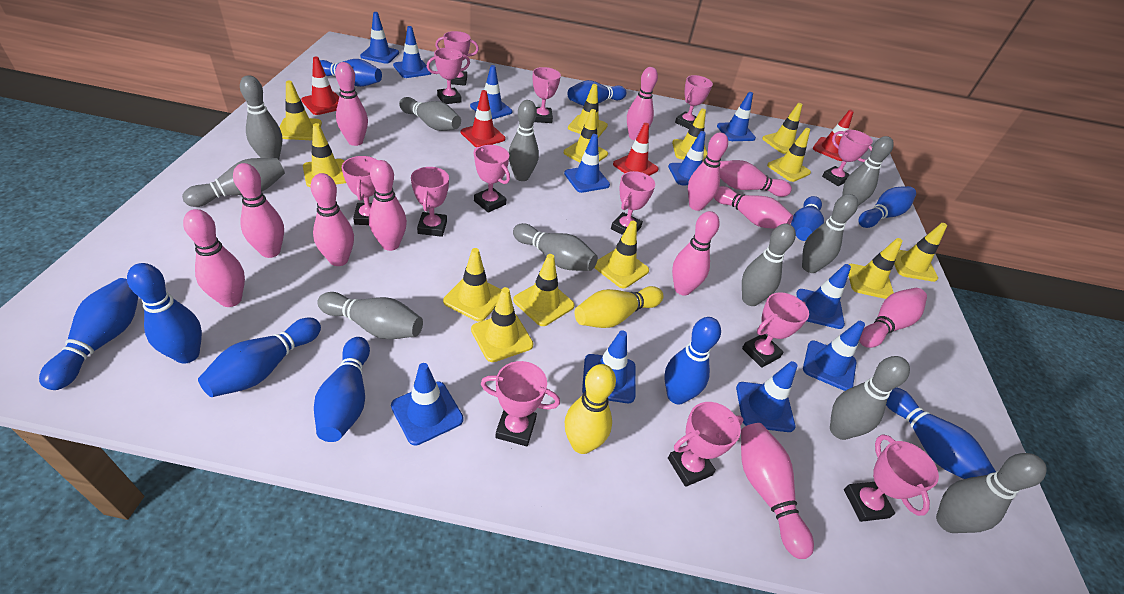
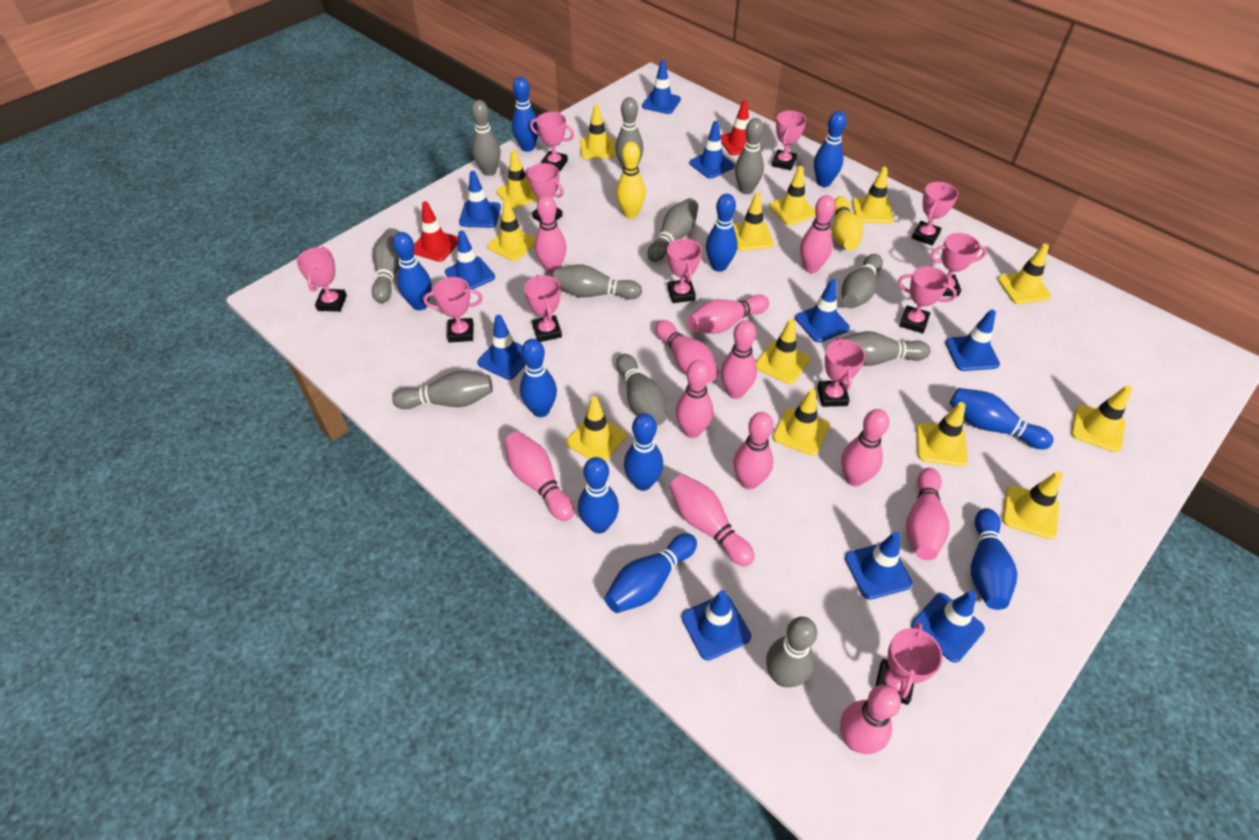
blue traffic cone: [360,12,399,64] [391,363,464,446] [393,26,432,78] [470,65,513,119] [564,134,610,193] [582,330,635,403] [668,131,705,185] [717,92,756,141] [736,361,797,432] [796,264,851,329] [803,321,865,391] = 11 -> [445,230,495,289] [459,171,501,228] [477,315,526,380] [642,60,681,114] [681,590,751,661] [689,121,735,178] [795,279,850,343] [845,532,912,600] [911,591,985,663] [945,309,1000,371] = 10
pink trophy: [342,156,378,225] [411,167,449,237] [427,48,470,104] [435,31,479,86] [473,145,510,213] [481,361,560,446] [533,67,561,123] [611,171,655,235] [668,402,744,487] [675,75,713,129] [742,292,809,368] [822,130,873,186] [844,434,939,522] = 13 -> [296,246,347,312] [424,277,483,343] [524,275,562,342] [525,163,564,222] [530,112,574,172] [667,238,702,303] [772,111,806,170] [817,338,865,407] [875,622,943,705] [898,266,957,333] [912,182,958,246] [930,233,987,296] = 12
red traffic cone: [301,57,339,115] [461,90,505,147] [613,123,659,176] [813,110,854,161] = 4 -> [414,201,458,262] [720,100,761,155] = 2

